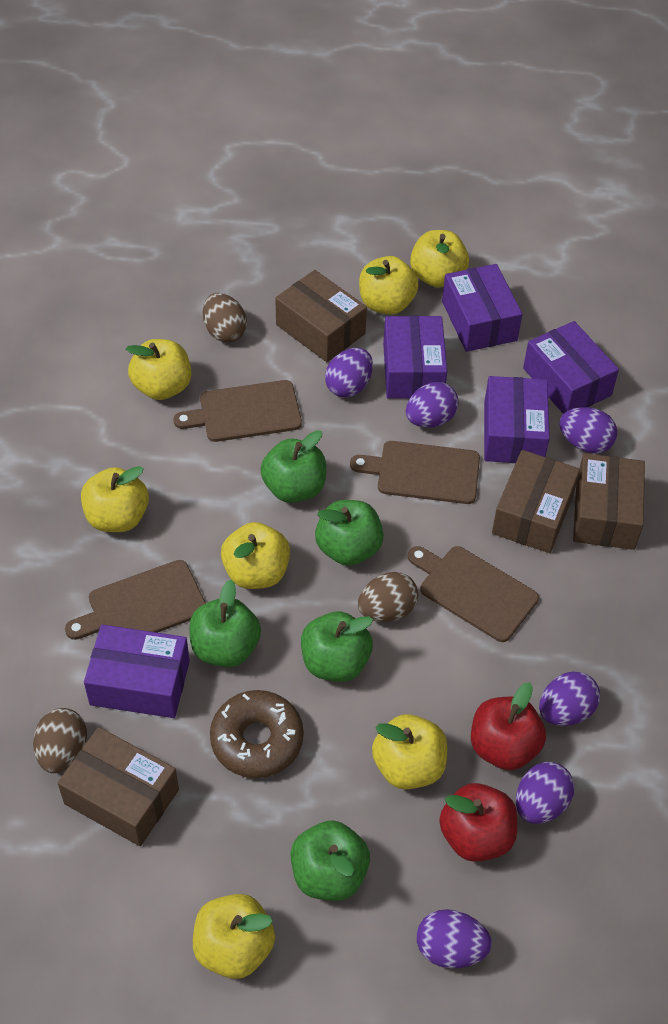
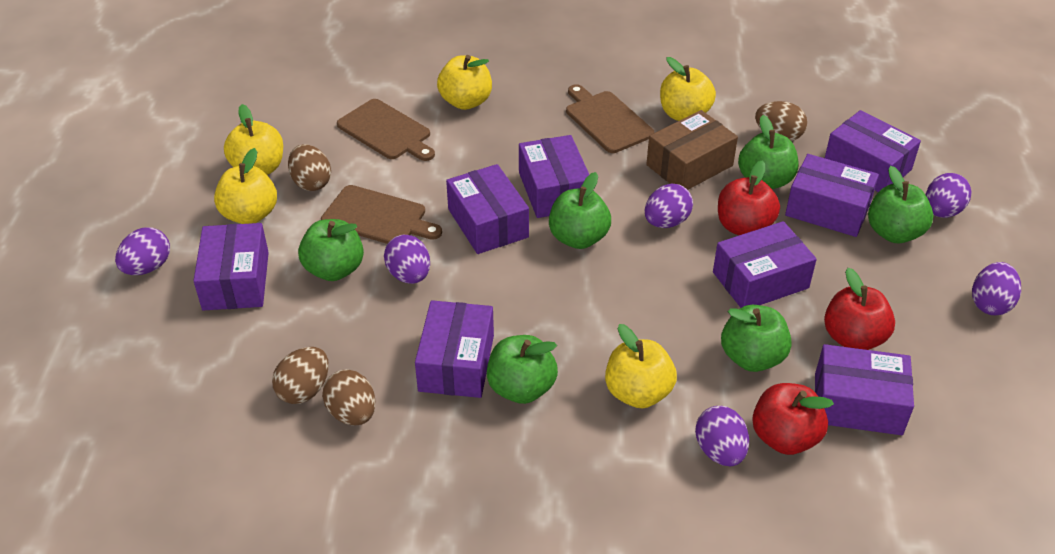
brown box: [58,727,179,846] [275,270,367,362] [492,450,580,553] [573,453,645,550] = 4 -> [646,110,738,190] = 1
brown cutting board: [65,560,206,640] [174,380,302,442] [350,441,480,504] [408,546,539,642] = 4 -> [321,185,442,244] [337,99,435,161] [566,84,654,153] = 3
brown donut: [210,690,304,778] = 1 -> none = 0
brown egg: [33,708,87,773] [203,293,247,342] [358,572,418,622] = 3 -> [272,347,329,404] [288,144,331,191] [322,369,376,426] [755,101,807,141] = 4
green apple: [189,580,261,667] [260,430,326,503] [290,820,370,901] [301,611,373,682] [315,500,384,566] = 5 -> [298,219,364,281] [487,335,558,404] [549,172,611,249] [721,305,792,372] [738,115,798,189] [868,166,933,243] = 6
purple box: [84,624,190,718] [383,316,447,399] [442,264,522,352] [484,376,550,463] [523,321,619,414] = 5 -> [193,223,269,310] [415,300,494,398] [446,164,529,254] [519,135,589,218] [713,221,817,308] [785,154,879,237] [815,344,914,435] [825,110,921,192] = 8
red apple: [439,783,517,862] [471,682,546,770] = 2 -> [718,160,780,235] [752,383,834,455] [824,268,895,350] = 3
yellow apple: [81,466,149,532] [126,339,191,400] [193,894,275,979] [221,522,290,589] [359,256,419,315] [372,714,447,789] [410,230,469,288] = 7 -> [214,148,277,224] [224,104,283,175] [437,55,492,110] [605,324,677,408] [660,57,716,121] = 5

